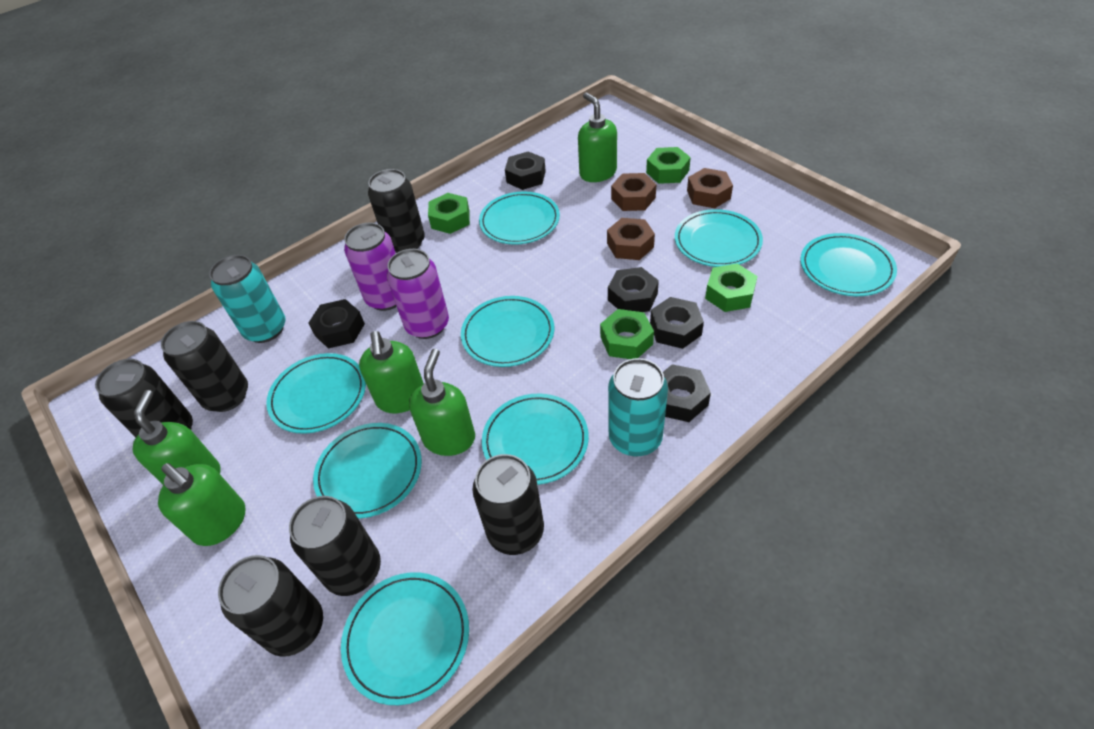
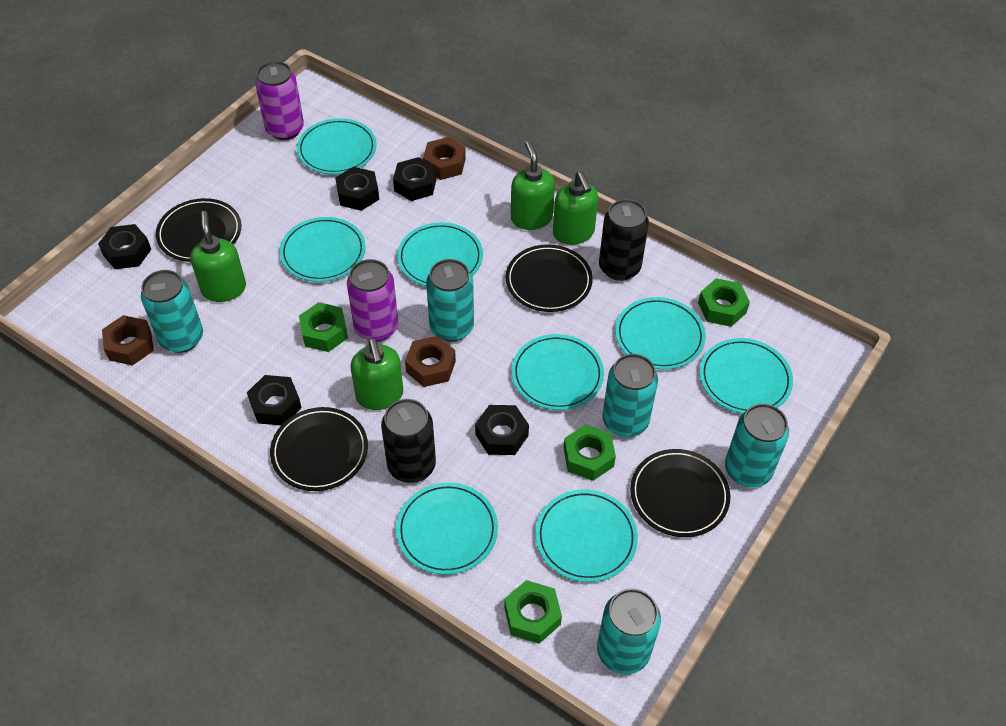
black can: [95,359,193,437] [161,321,248,412] [218,555,323,657] [289,496,381,596] [368,169,425,253] [472,454,544,555] = 6 -> [381,399,436,483] [599,199,649,281] = 2
black plate: none = 0 -> [156,198,241,262] [270,407,368,491] [506,244,593,312] [630,449,730,537] = 4
green soap dispenser: [132,390,221,485] [158,463,245,546] [359,331,424,413] [409,349,475,456] [578,92,617,182] = 5 -> [190,211,246,302] [350,338,403,410] [511,141,555,230] [553,172,598,245] = 4
turquoise can: [209,255,286,343] [608,358,668,456] = 2 -> [141,270,203,353] [426,259,474,342] [597,588,661,674] [602,354,658,437] [725,404,789,488] = 5

